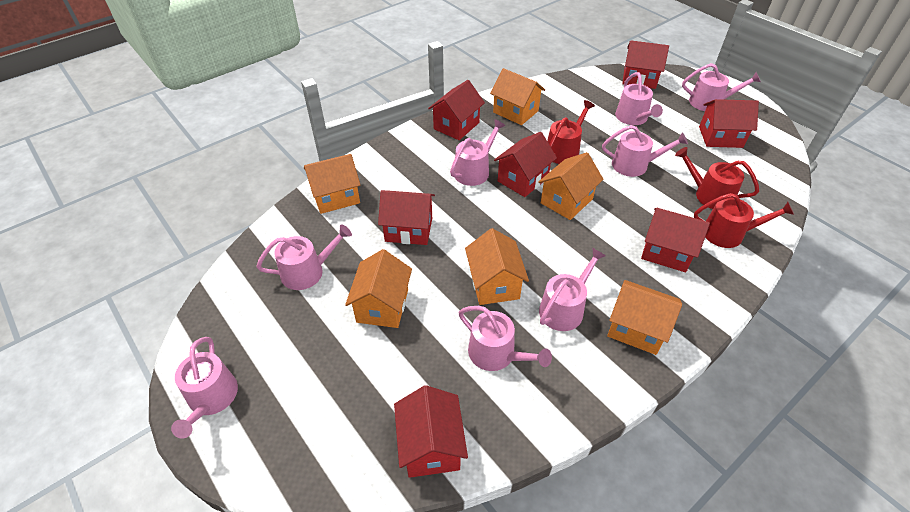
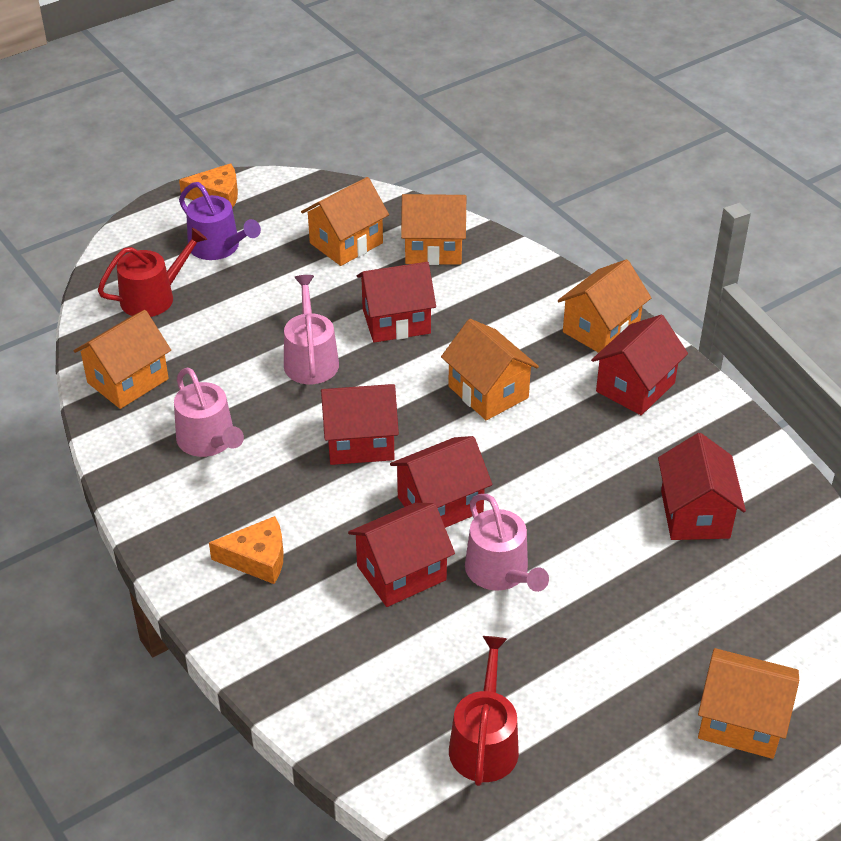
orange cheese: none = 0 -> [179,163,238,208] [209,516,284,584] = 2
pink watering can: [171,337,238,439] [256,224,352,290] [450,119,506,186] [459,306,552,371] [539,248,606,331] [602,125,688,177] [615,72,663,125] [682,63,761,111] = 8 -> [174,367,244,457] [284,275,339,384] [465,494,549,592] = 3
purple watering can: none = 0 -> [179,182,261,260] = 1
red house: [378,190,435,245] [394,385,468,478] [428,80,485,140] [494,132,557,197] [623,40,669,89] [641,208,710,273] [699,99,759,148] = 7 -> [321,384,399,465] [348,503,455,607] [357,262,436,343] [390,436,492,528] [591,315,688,415] [658,433,746,540] = 6
red watering can: [547,100,595,164] [675,147,759,209] [694,193,794,248] = 3 -> [98,227,207,317] [449,636,519,786] = 2

